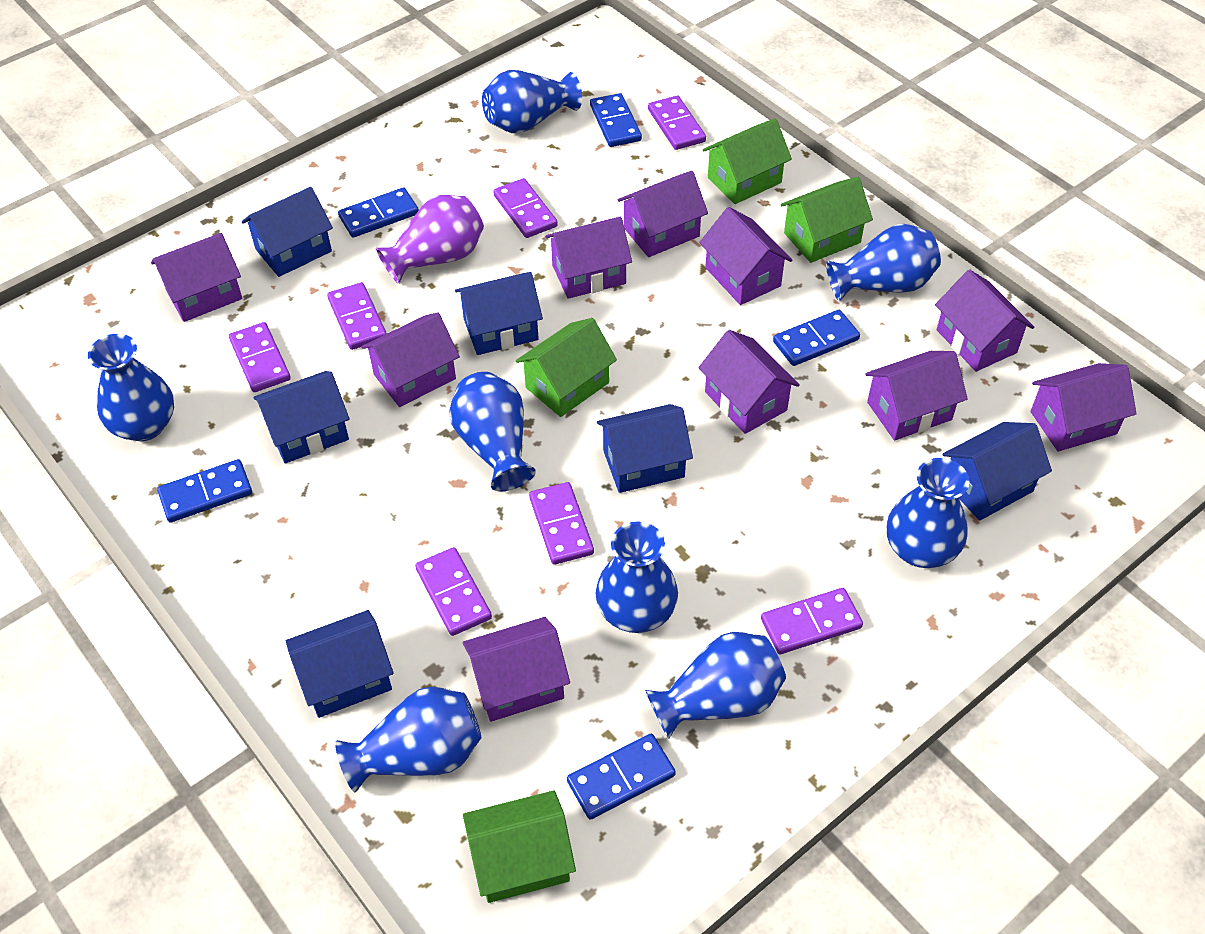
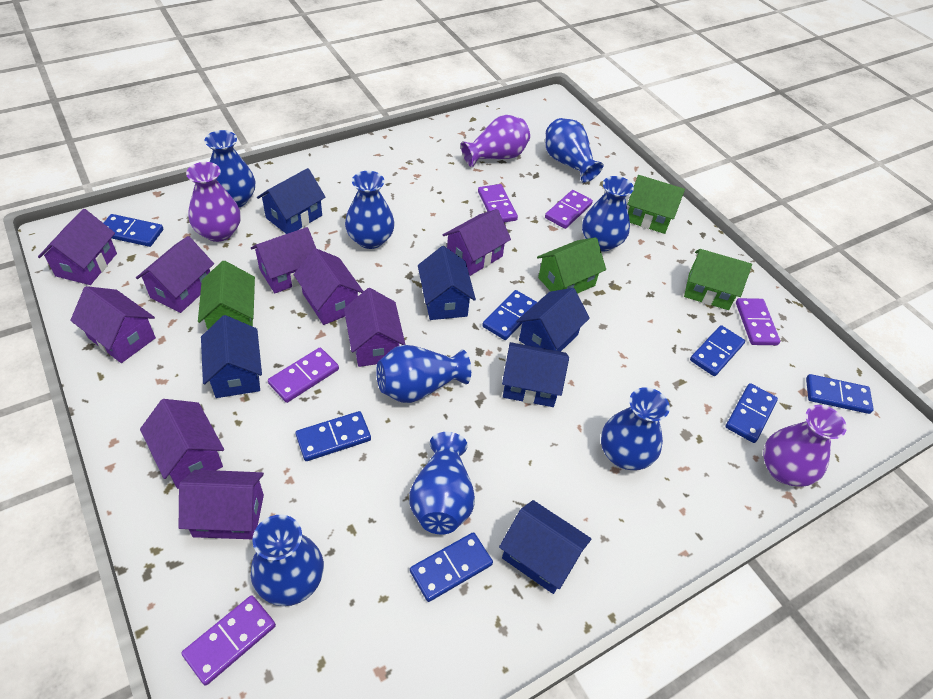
blue domino: [157,459,252,523] [338,187,419,238] [567,734,676,820] [590,93,642,147] [773,310,860,366] = 5 -> [104,214,163,247] [296,411,371,461] [410,532,493,602] [482,290,537,340] [690,325,745,376] [726,383,778,443] [806,374,874,414] = 7
purple domino: [229,322,291,392] [327,282,387,350] [415,547,492,636] [493,178,558,238] [529,482,594,565] [648,96,706,150] [761,588,863,654] = 7 -> [181,595,276,685] [268,348,339,403] [478,184,518,222] [545,190,593,229] [736,298,780,345] = 5
purple house: [151,233,242,322] [361,312,460,407] [463,617,570,722] [545,217,632,299] [618,171,708,257] [698,330,800,434] [699,207,792,305] [865,351,968,441] [935,269,1034,372] [1031,363,1137,451] = 10 -> [38,209,117,285] [70,286,156,363] [136,236,214,313] [140,399,224,489] [179,470,264,539] [251,227,316,293] [294,248,364,325] [344,288,405,367] [443,209,511,276] = 9
purple vase: [376,195,484,284] = 1 -> [186,162,241,242] [461,115,530,167] [763,405,847,487] = 3

